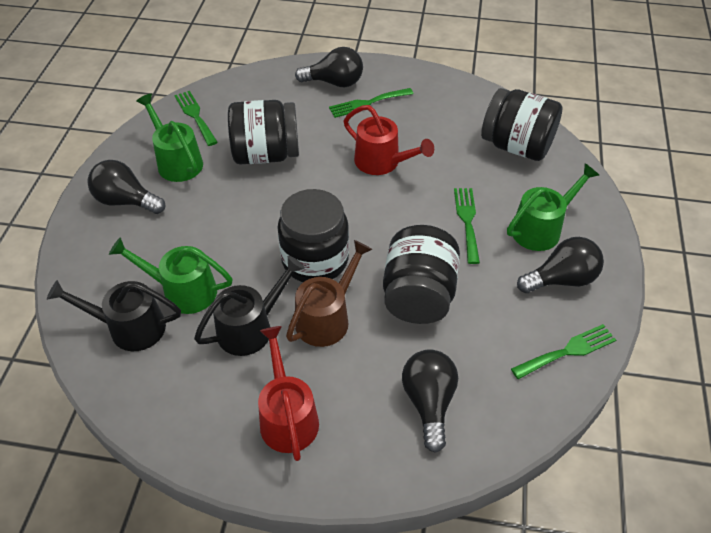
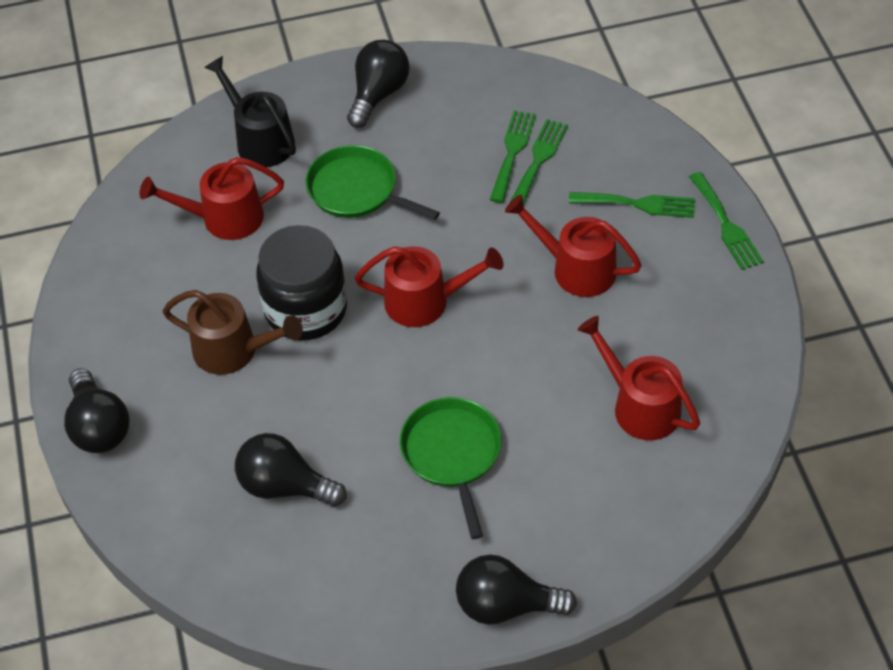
black jar: [228,100,299,164] [277,189,349,282] [383,225,460,324] [481,88,563,161] = 4 -> [256,225,347,340] = 1
black watering can: [47,280,181,351] [194,256,305,356] = 2 -> [204,56,296,167] = 1
green pan: none = 0 -> [306,145,440,220] [400,397,501,539] = 2
green watering can: [109,237,233,314] [136,94,203,182] [507,163,599,251] = 3 -> none = 0
red watering can: [258,326,319,461] [343,105,434,175] = 2 -> [139,157,284,240] [355,246,504,327] [505,195,642,297] [577,316,700,440] = 4

